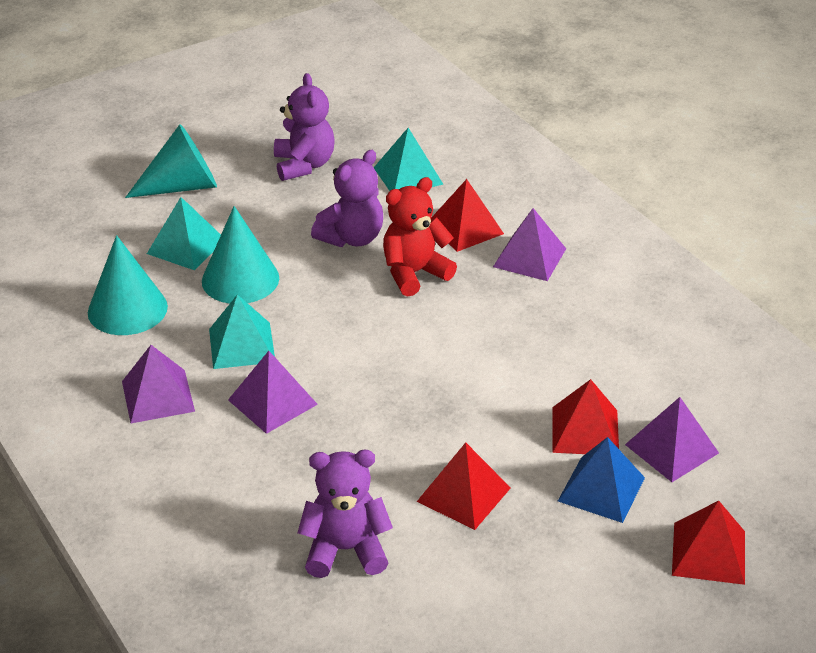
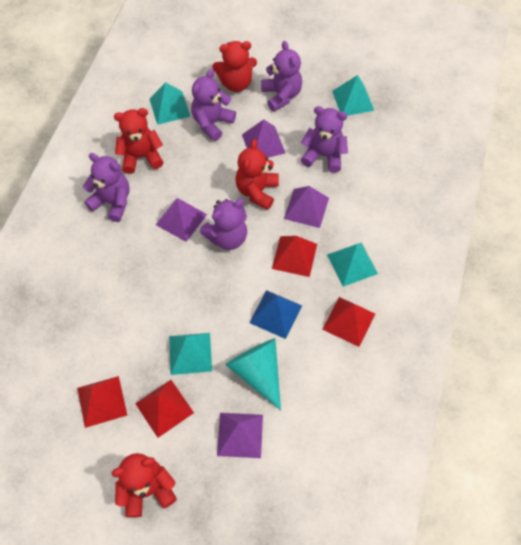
purple teddy bear: [274,73,334,181] [297,450,393,578] [311,150,383,247] = 3 -> [83,153,130,222] [191,69,236,141] [200,199,247,250] [261,41,302,112] [301,106,348,173] = 5
red teddy bear: [383,177,457,297] = 1 -> [112,453,177,518] [114,108,163,174] [212,41,257,92] [235,139,279,210] = 4
turquoise cone: [88,235,168,335] [125,124,217,198] [202,206,279,304] = 3 -> [225,338,281,410] = 1
turquoise pyramid: [147,197,221,270] [209,294,275,369] [374,128,443,191] = 3 -> [150,82,191,125] [169,333,212,375] [327,242,378,287] [332,75,374,116] = 4

